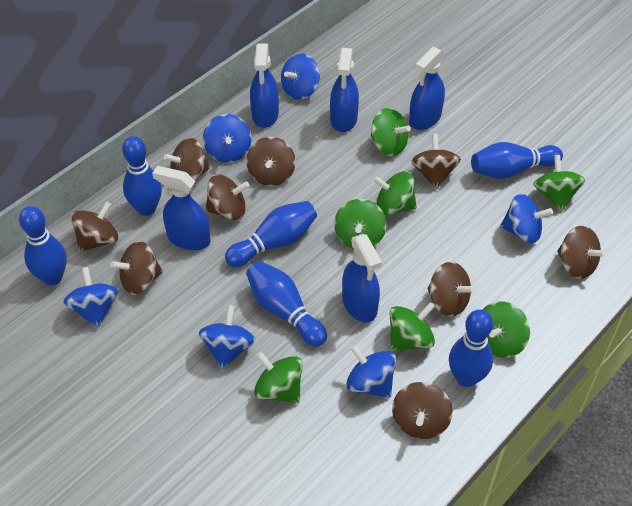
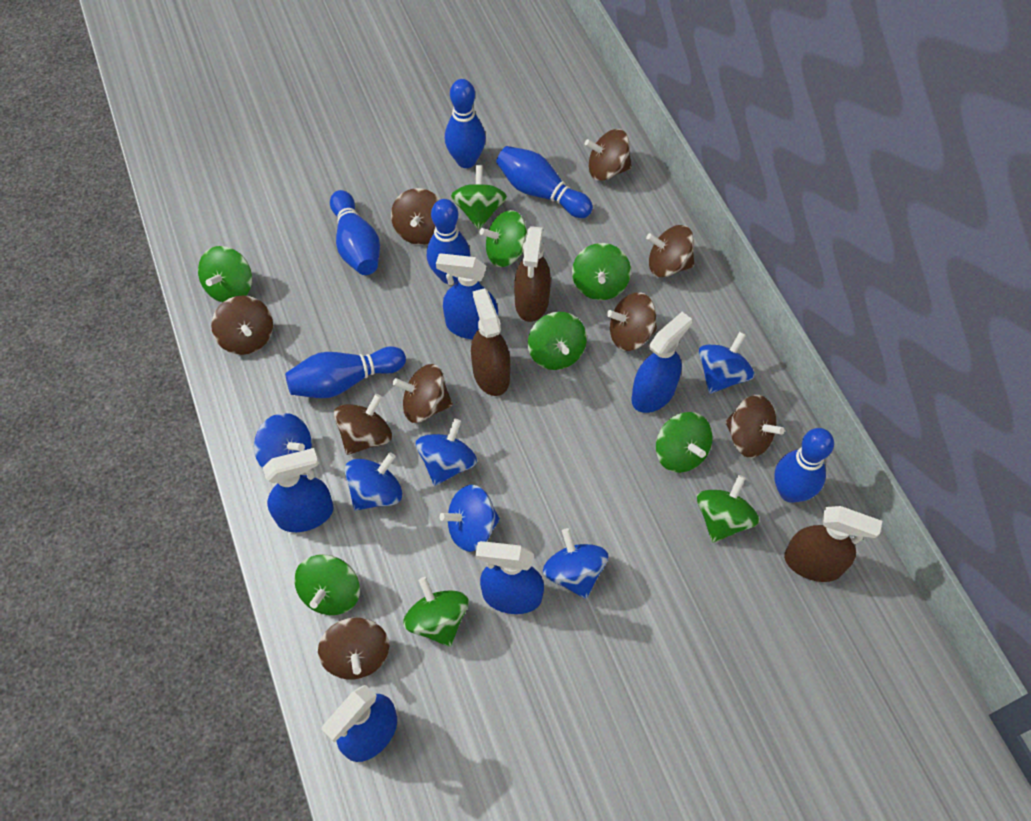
brown spray bottle: none = 0 -> [471,288,511,396] [514,226,551,322] [784,506,882,582] = 3
green spinning top: [254,351,303,403] [334,199,386,249] [371,108,411,156] [373,171,417,215] [390,302,435,351] [482,302,530,358] [533,155,585,212] = 7 -> [198,246,252,303] [294,554,360,615] [403,577,469,647] [451,165,507,230] [480,210,527,267] [528,312,587,370] [572,243,631,300] [656,412,713,473] [697,475,759,543] = 9

